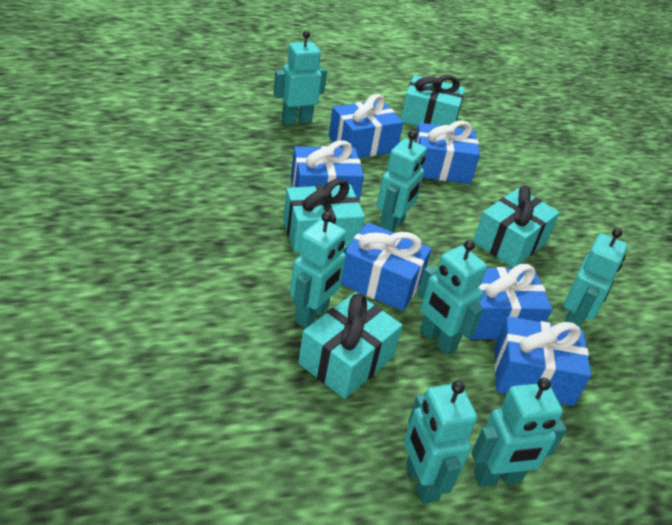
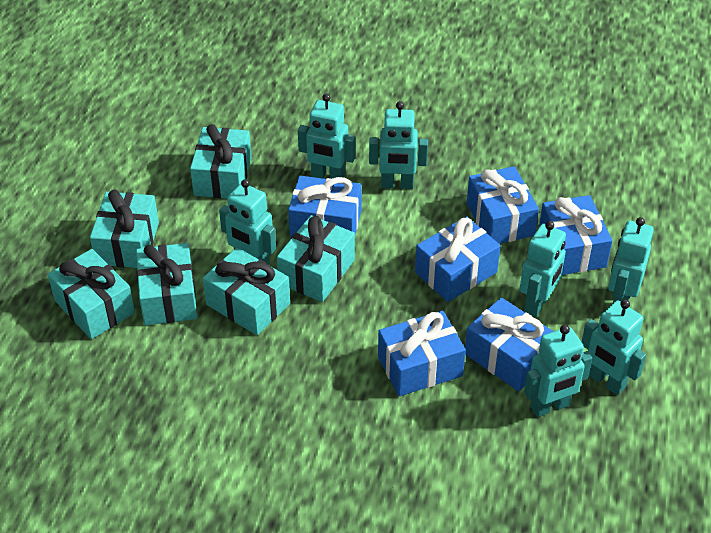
turquoise gift: [283,179,365,253] [298,292,403,399] [401,75,465,126] [473,186,560,267] = 4 -> [48,249,135,339] [90,189,159,268] [136,243,197,325] [190,124,251,198] [203,247,290,335] [277,215,355,302] = 6

